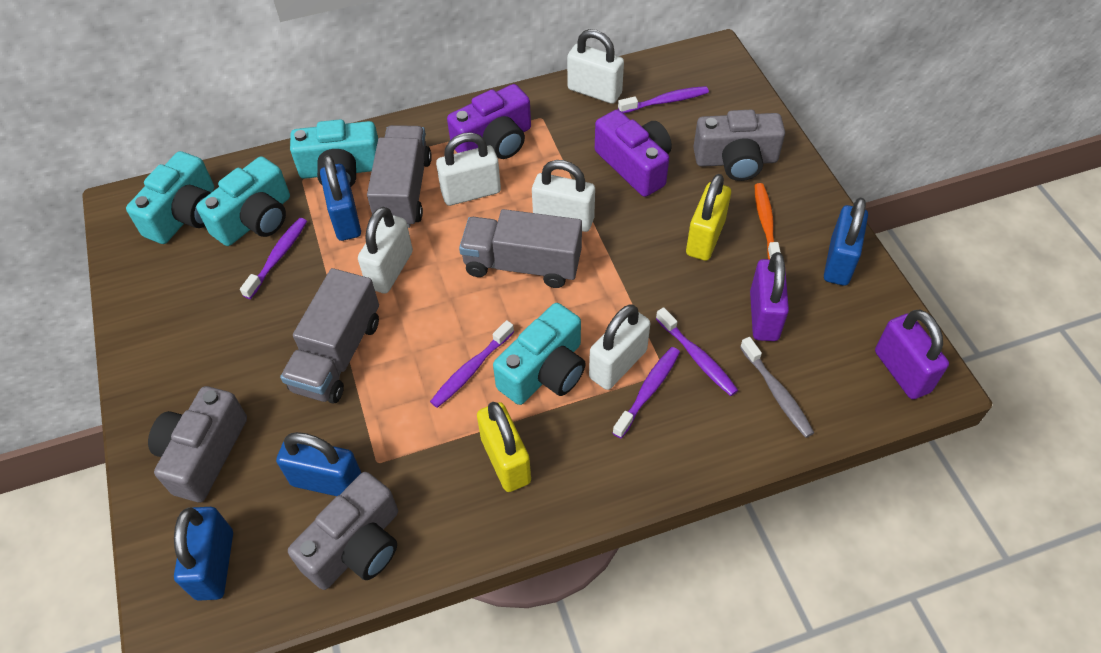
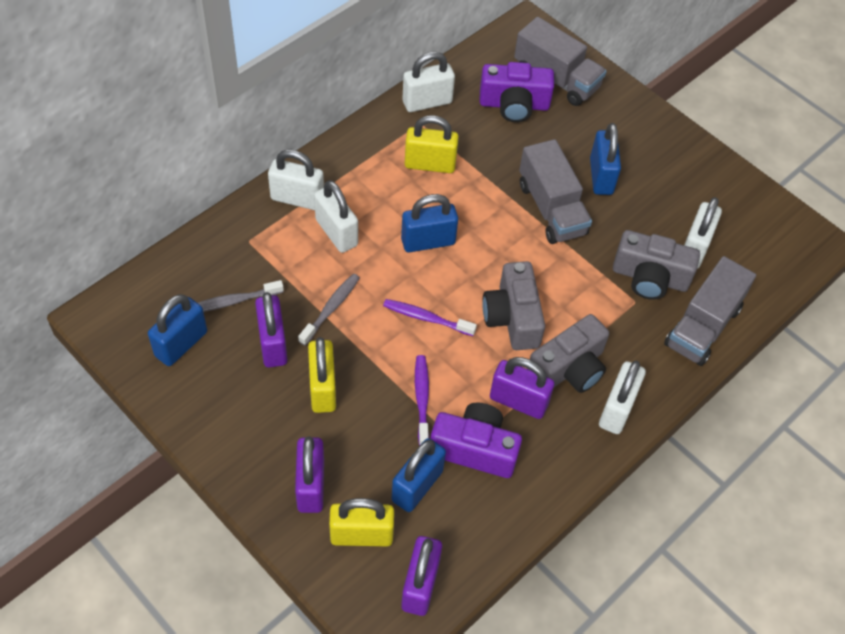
grey toothbrush: [740,337,814,438] = 1 -> [198,280,284,312] [298,274,360,346] = 2
orange toothbrush: [755,183,781,259] = 1 -> none = 0
purple padlock: [750,252,789,341] [875,310,949,399] = 2 -> [255,292,287,368] [295,436,324,513] [401,536,442,616] [490,357,554,419] = 4
purple toothbrush: [240,218,307,299] [430,320,514,408] [613,347,680,438] [618,86,709,113] [656,307,738,396] = 5 -> [383,299,477,336] [415,355,429,446] = 2
turquoise camera: [126,151,214,244] [196,156,290,246] [290,119,378,187] [493,303,586,405] = 4 -> none = 0
yellow padlock: [477,402,531,492] [686,174,731,261] = 2 -> [308,337,336,413] [329,498,394,546] [405,115,459,173] = 3

